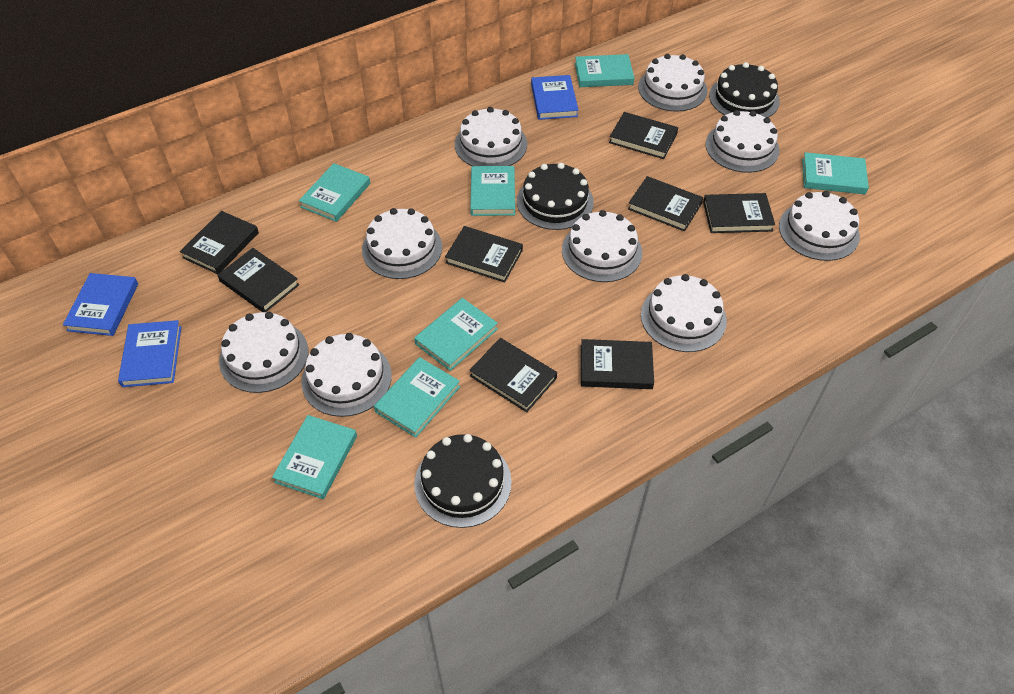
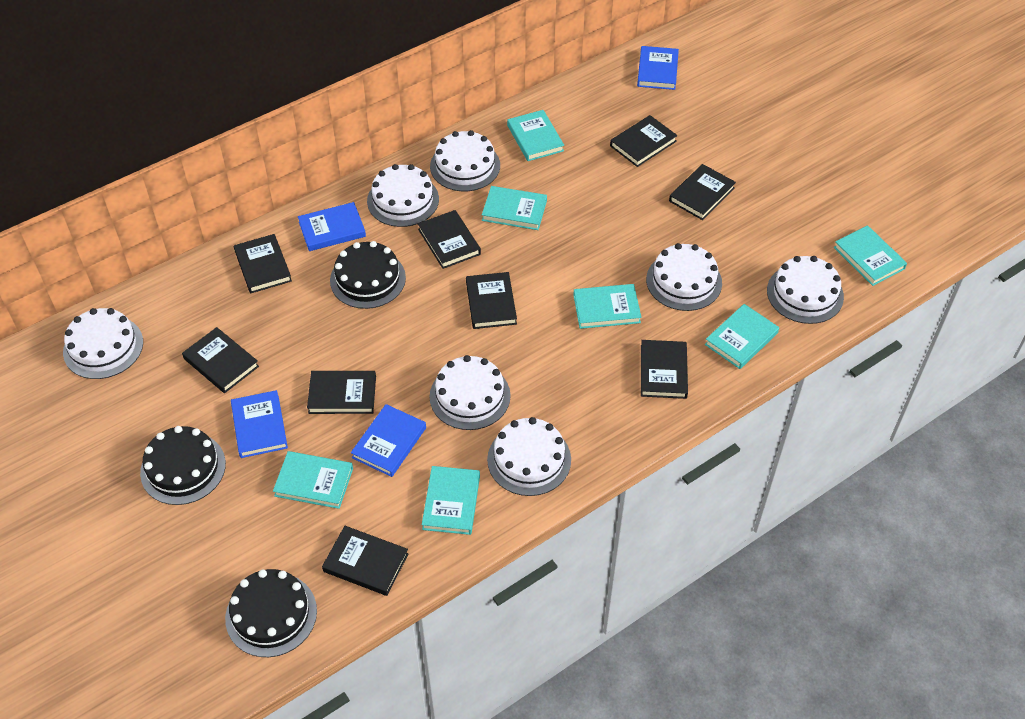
black book: [180,211,259,274] [218,248,299,312] [445,226,523,282] [469,338,557,412] [581,339,654,389] [609,112,678,159] [628,176,703,231] [703,193,775,233] = 8 -> [182,327,259,393] [234,234,292,293] [307,371,376,414] [322,526,408,596] [418,210,481,269] [466,272,517,329] [610,115,678,167] [641,340,688,399] [669,164,736,220] = 9
blue book: [63,273,138,336] [118,320,181,387] [531,75,579,120] = 3 -> [231,390,288,458] [298,202,366,251] [351,404,426,477] [637,46,679,90] = 4
white cake: [219,312,308,393] [301,333,392,417] [362,208,442,279] [455,107,527,166] [562,210,642,282] [638,54,708,112] [641,274,727,352] [705,110,780,173] [779,191,860,261] = 9 -> [63,308,143,379] [367,164,439,227] [429,355,511,430] [430,130,500,191] [487,417,571,496] [646,243,722,311] [767,256,844,324] = 7

